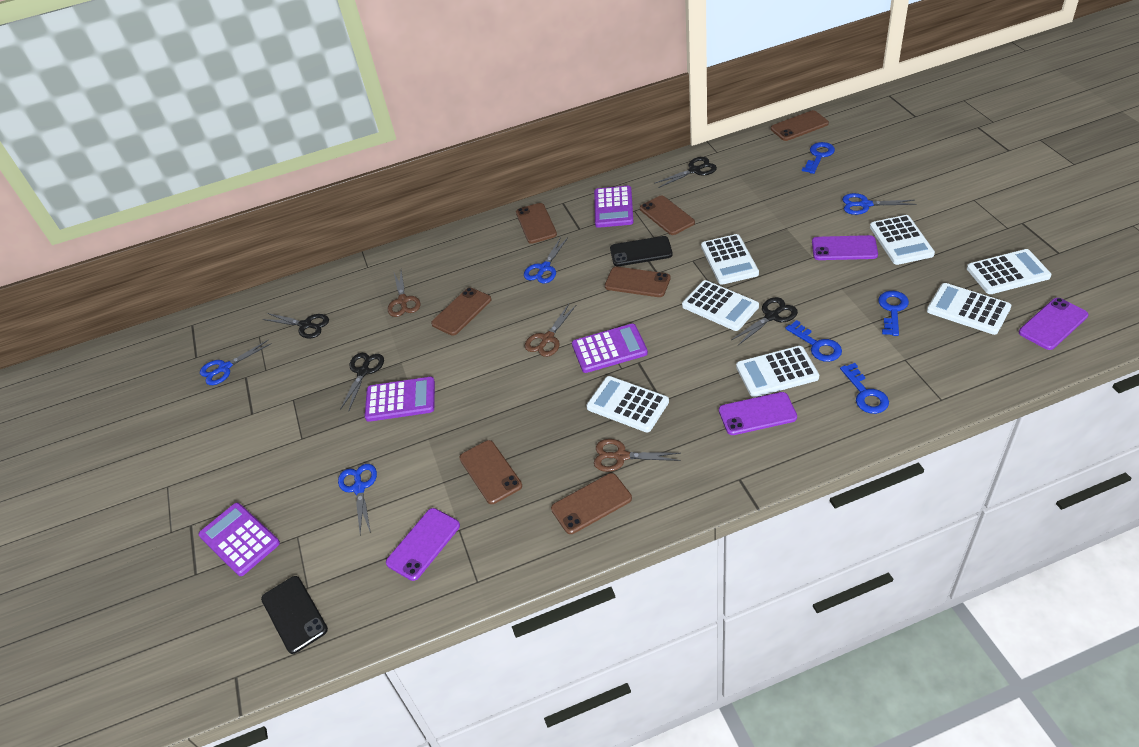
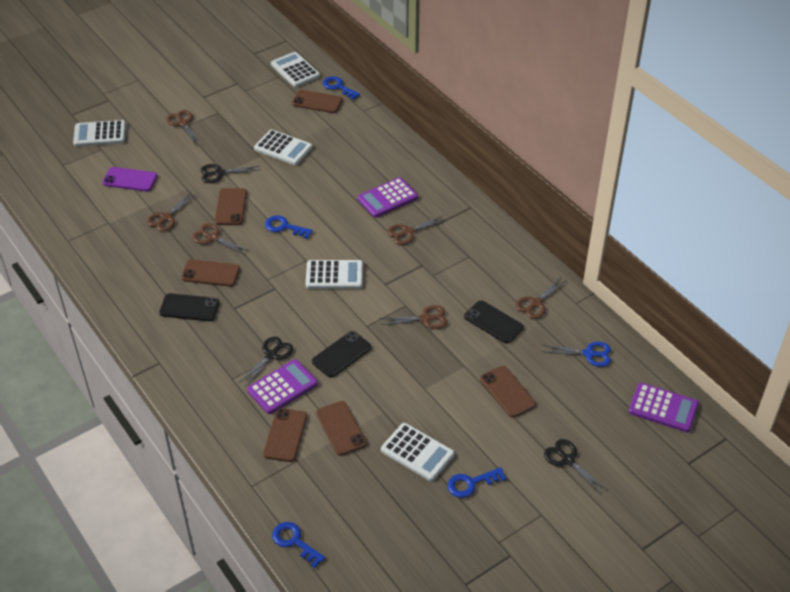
black phone: [261,576,328,654] [610,236,673,266] = 2 -> [159,293,220,321] [312,331,371,378] [464,300,524,344] = 3
black scissors: [263,313,329,339] [340,353,384,410] [654,157,717,188] [731,297,798,345] = 4 -> [201,164,261,183] [239,337,293,387] [544,439,608,495] = 3
blue scissors: [200,340,272,385] [338,464,377,534] [524,237,568,283] [842,193,916,215] = 4 -> [542,342,611,367] = 1
brown phone: [431,288,491,336] [459,440,522,504] [516,203,557,244] [551,473,632,534] [605,267,671,297] [640,196,695,235] [771,110,829,141] = 7 -> [181,259,240,287] [215,188,247,225] [263,408,307,462] [292,90,343,113] [316,401,367,456] [480,366,536,418] = 6
brown scissors: [388,271,420,317] [525,304,576,357] [594,439,681,472] = 3 -> [147,193,196,232] [166,110,202,144] [192,224,249,255] [379,305,447,329] [387,215,446,245] [515,278,566,319] = 6
purple calculator: [198,503,280,576] [365,377,435,422] [572,324,648,373] [594,186,633,228] = 4 -> [247,359,318,414] [357,177,418,218] [629,383,699,432] = 3
purple phone: [386,508,460,581] [719,392,797,435] [812,235,878,260] [1019,298,1088,350] = 4 -> [102,167,157,191] = 1
white calculator: [586,376,669,432] [682,280,759,331] [701,234,759,285] [736,346,819,397] [870,215,935,265] [927,283,1011,335] [967,249,1051,294] = 7 -> [73,120,126,147] [254,130,313,165] [271,52,320,87] [306,260,363,289] [381,423,454,481] = 5

